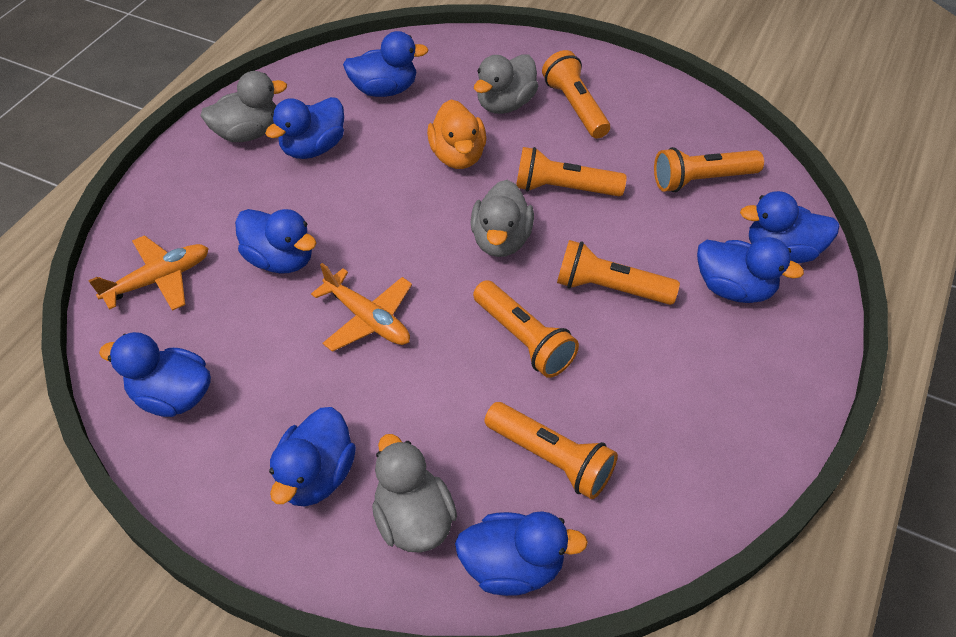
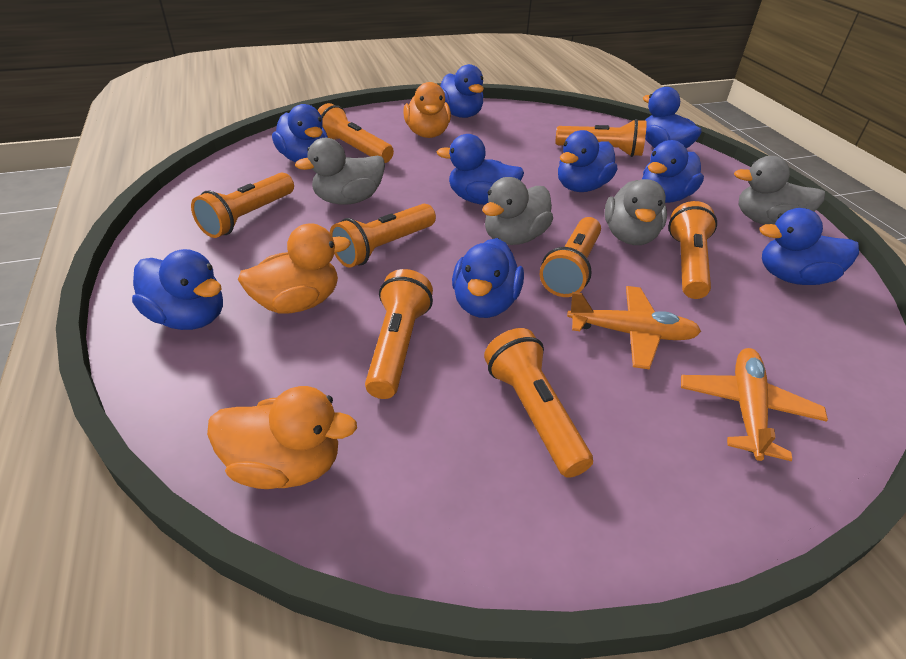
blue duck: [99,332,211,417] [235,209,317,273] [265,97,344,159] [269,407,356,507] [343,31,429,97] [455,511,588,596] [697,237,804,303] [740,191,839,263] = 8 -> [132,249,223,330] [272,104,328,162] [437,134,524,205] [440,64,484,118] [452,238,524,318] [558,130,617,192] [642,140,704,203] [643,87,702,148] [759,208,859,285] = 9
orange duck: [427,99,486,169] = 1 -> [207,386,357,489] [238,223,351,313] [403,82,451,138] = 3
orange flashlight: [473,280,579,378] [485,402,618,499] [516,147,627,196] [542,50,610,139] [557,240,680,305] [654,147,764,192] = 6 -> [191,173,294,238] [318,103,394,163] [330,204,436,268] [365,269,433,399] [484,328,593,478] [540,217,601,297] [555,119,647,157] [668,201,717,299] = 8

